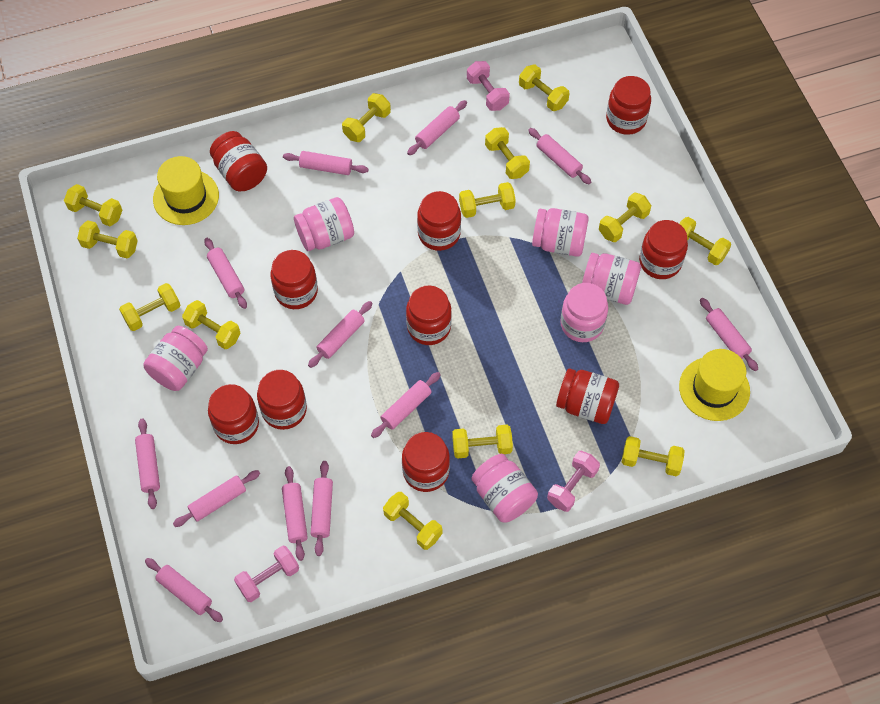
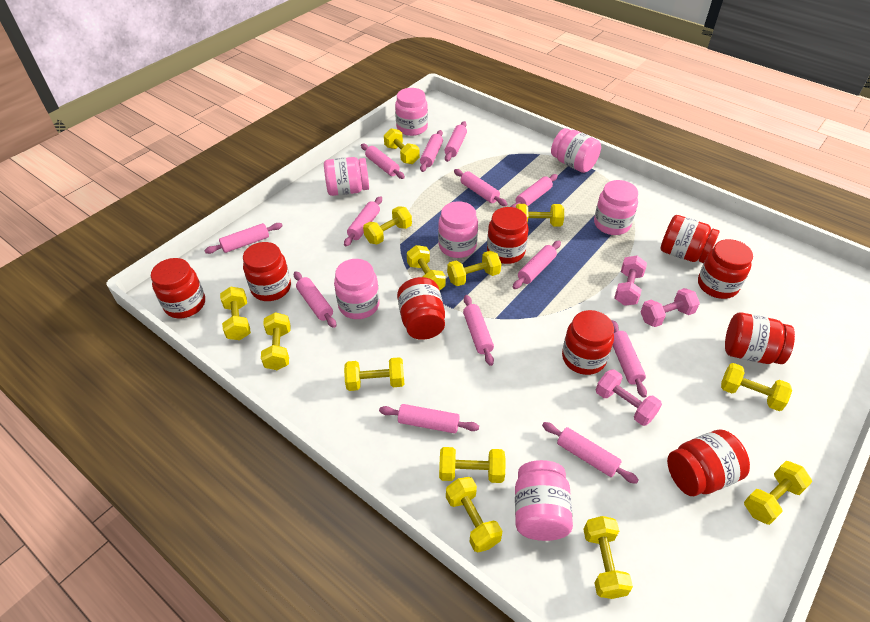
pink jar: [143,326,208,391] [294,197,354,251] [471,454,538,523] [532,208,589,257] [560,283,608,342] [582,253,641,305] = 6 -> [324,157,369,196] [334,259,380,319] [395,88,428,136] [438,201,478,258] [515,460,573,541] [551,128,601,173] [594,180,638,235] = 7
pink rolling pin: [135,418,160,509] [145,558,223,622] [173,470,260,527] [204,238,247,309] [282,466,308,561] [283,151,369,175] [308,301,372,368] [311,461,333,556] [371,372,441,438] [407,100,467,155] [528,128,591,184] [700,298,758,371] = 12 -> [204,223,283,254] [294,271,336,328] [344,196,382,246] [361,144,405,179] [379,404,479,433] [420,130,443,172] [444,121,467,162] [454,169,508,206] [463,295,494,366] [511,174,558,208] [513,241,561,289] [542,422,638,484] [611,320,647,398] = 13
red jar: [208,384,259,444] [210,131,267,191] [257,370,307,430] [270,250,318,309] [402,432,450,492] [406,286,452,345] [417,191,461,251] [556,368,619,424] [606,76,651,135] [639,220,688,279] = 10 -> [151,258,205,318] [243,242,291,301] [397,277,445,340] [487,207,529,264] [562,310,614,375] [661,215,719,263] [667,429,750,496] [698,239,753,299] [725,312,795,364] = 9
yellow hat: [153,156,219,225] [679,349,750,421] = 2 -> none = 0

